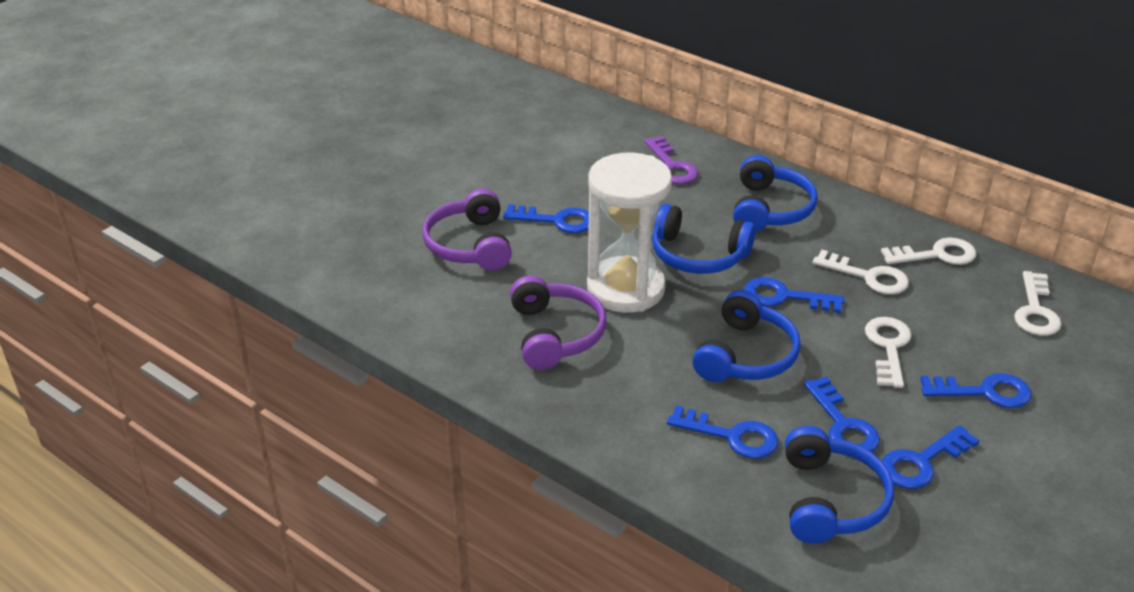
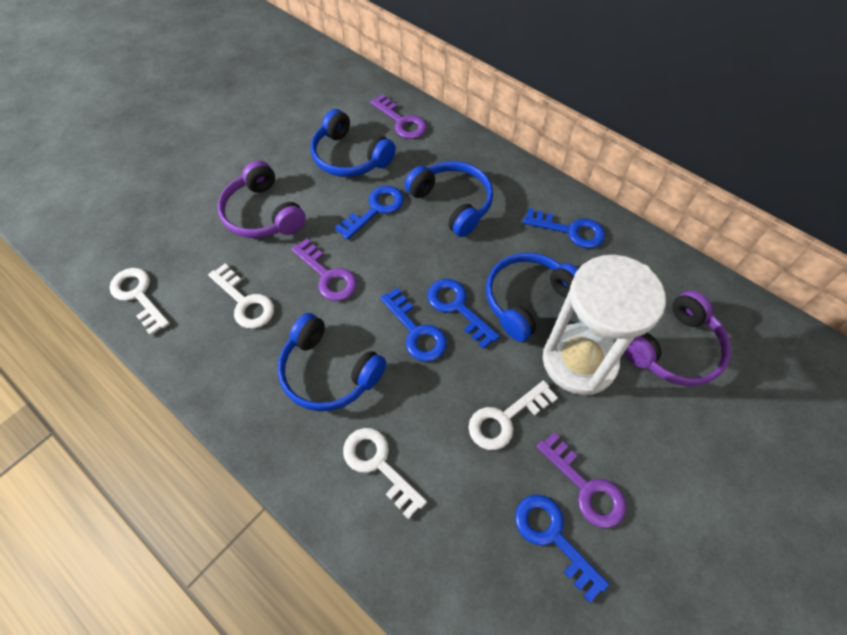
blue key: [503,204,589,233] [667,405,778,459] [744,277,844,313] [804,377,880,452] [882,425,979,489] [920,373,1031,408] = 6 -> [335,186,404,240] [380,288,447,362] [427,279,500,349] [515,495,609,603] [523,208,605,248] = 5
purple key: [644,136,698,184] = 1 -> [291,239,357,301] [370,94,427,139] [537,432,627,528] = 3

